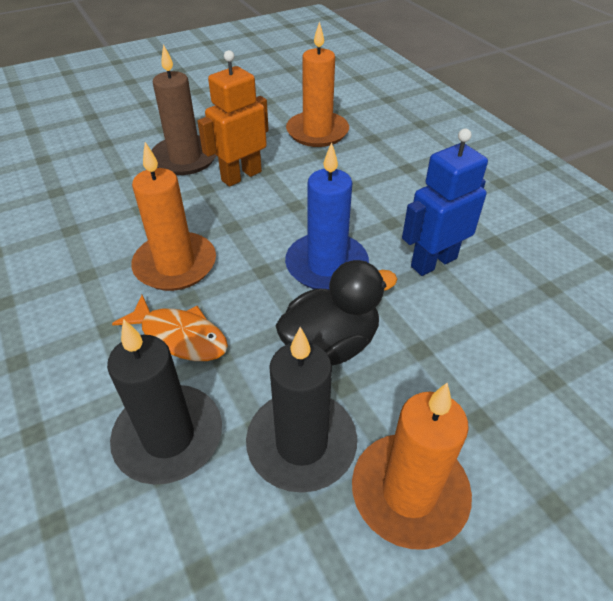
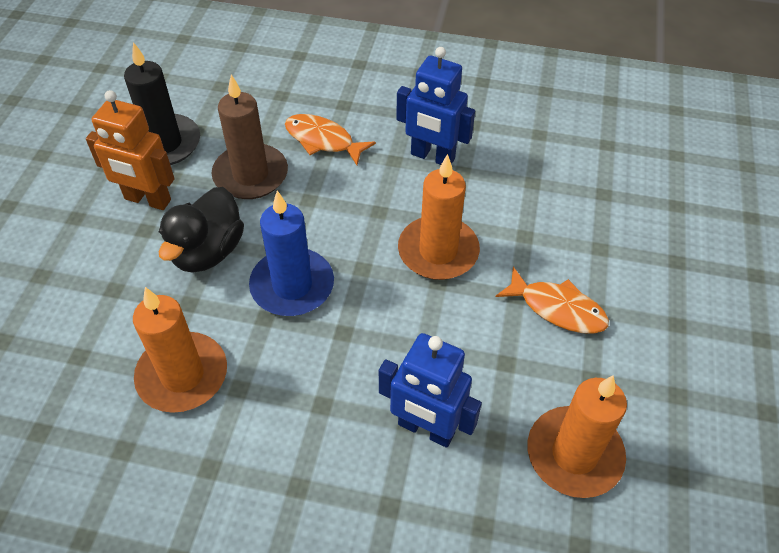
black candle: [107,319,222,485] [246,327,357,493] = 2 -> [124,42,200,165] = 1
blue robot: [402,129,488,276] = 1 -> [379,333,482,448] [396,47,475,165] = 2
orange fish: [112,295,228,361] = 1 -> [285,114,376,165] [496,267,609,334] = 2

